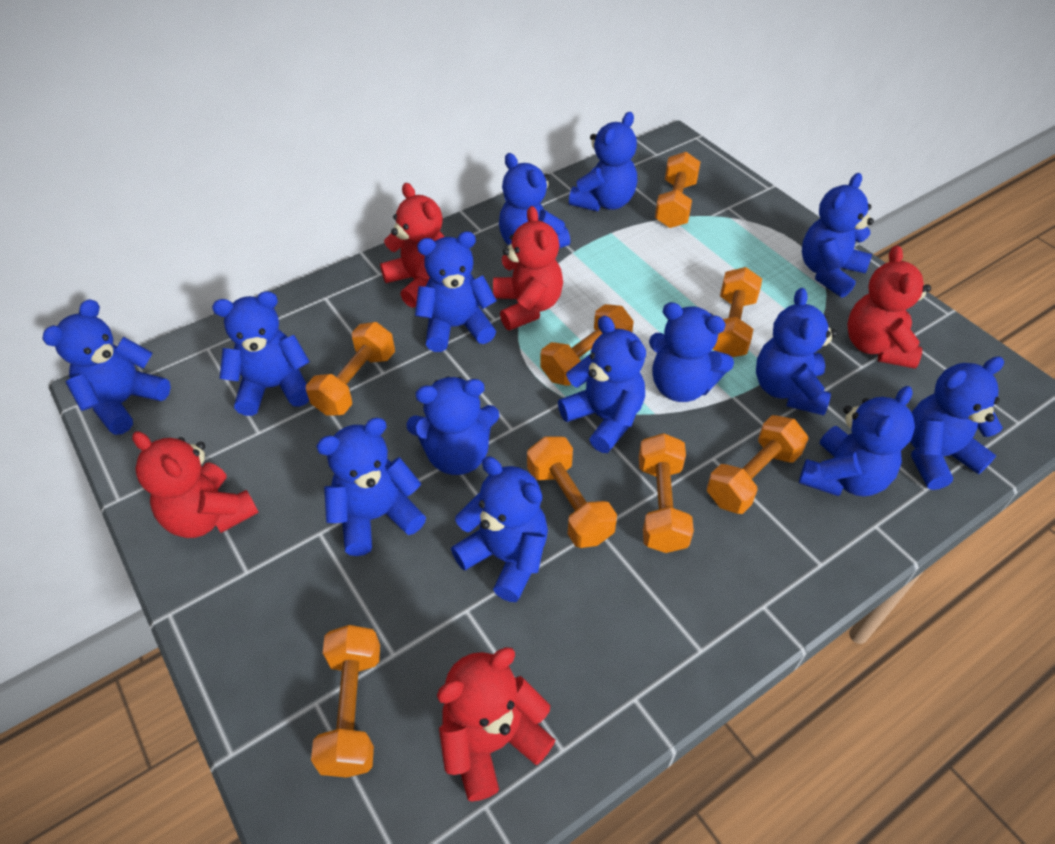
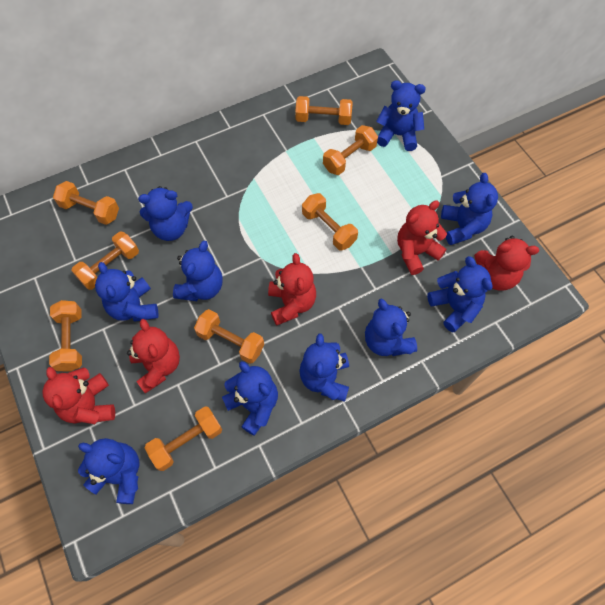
blue teddy bear: [42,299,171,435] [212,291,310,416] [316,418,426,556] [406,376,500,475] [415,231,497,352] [451,456,548,602] [499,153,570,248] [558,316,646,453] [569,112,637,211] [649,302,734,402] [756,288,837,415] [799,386,915,497] [802,173,874,298] [910,356,1004,490] = 14 -> [78,438,140,504] [95,262,159,322] [138,186,193,241] [173,241,222,301] [222,361,278,436] [300,334,349,402] [365,299,417,356] [376,80,426,151] [427,256,493,332] [441,173,498,245] = 10

